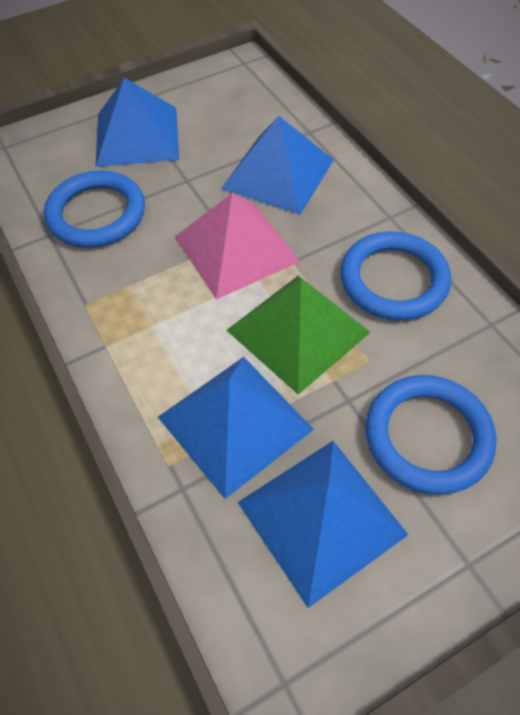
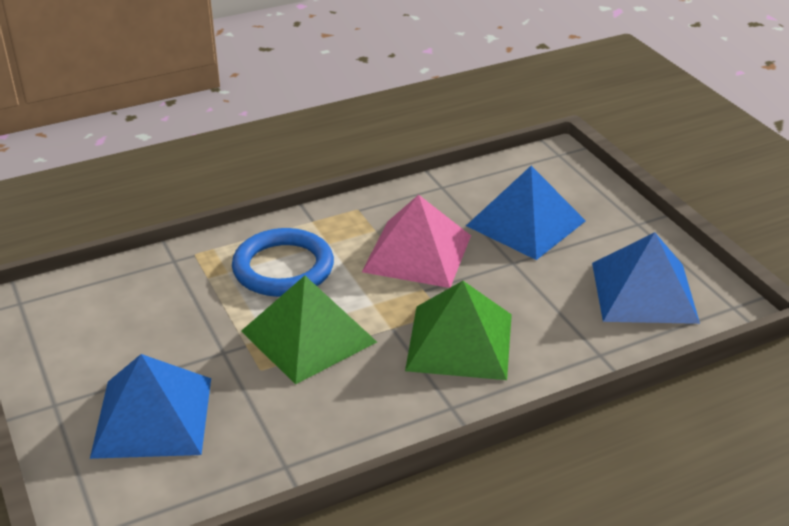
blue pyramid: [95,78,179,167] [158,357,314,499] [221,116,334,215] [237,441,408,608] = 4 -> [90,354,211,459] [466,166,586,260] [592,232,700,324] = 3
blue ring: [44,171,145,248] [341,231,451,321] [365,375,497,495] = 3 -> [232,228,334,297] = 1
green pyramid: [226,276,371,395] = 1 -> [241,276,377,384] [405,281,512,380] = 2

